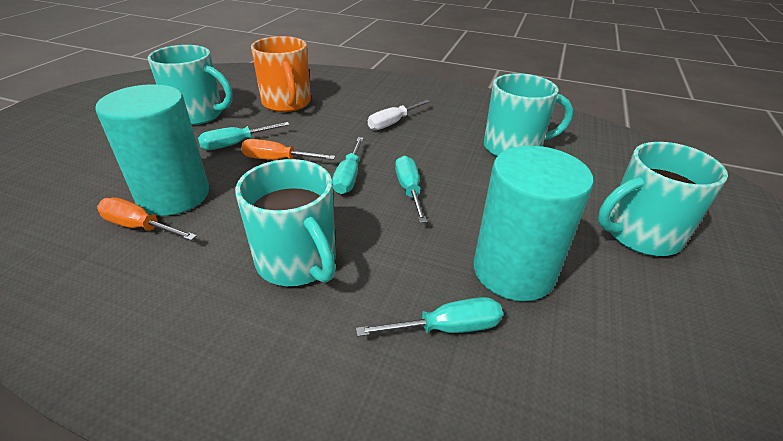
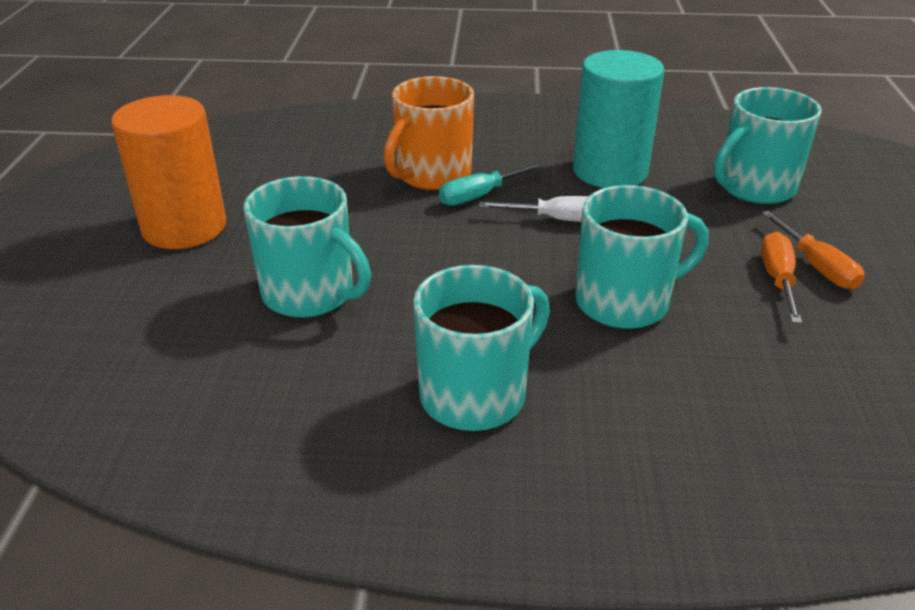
orange cylinder: none = 0 -> [111,95,226,249] = 1
turquoise cylinder: [95,84,209,216] [473,146,594,301] = 2 -> [573,50,664,188] = 1
turquoise screwdriver: [198,122,290,150] [332,137,364,194] [356,297,503,337] [395,155,427,223] = 4 -> [439,162,544,206] = 1

